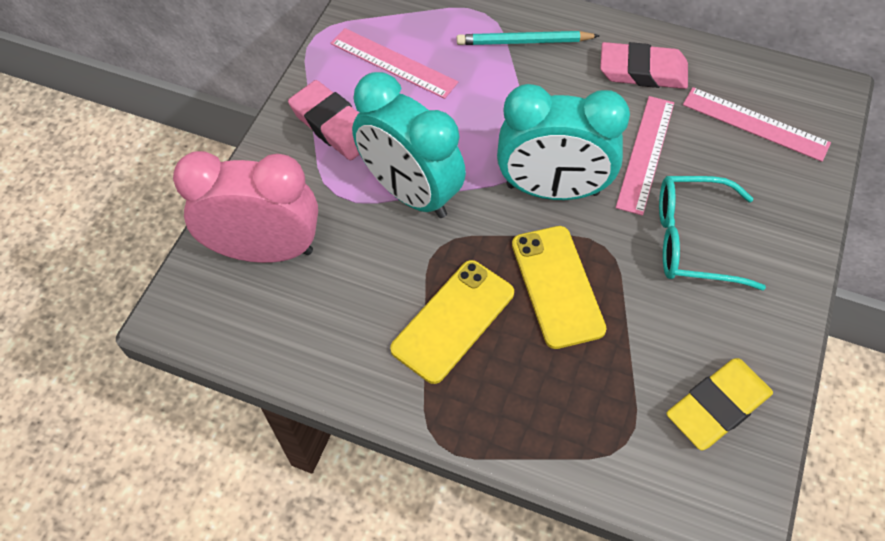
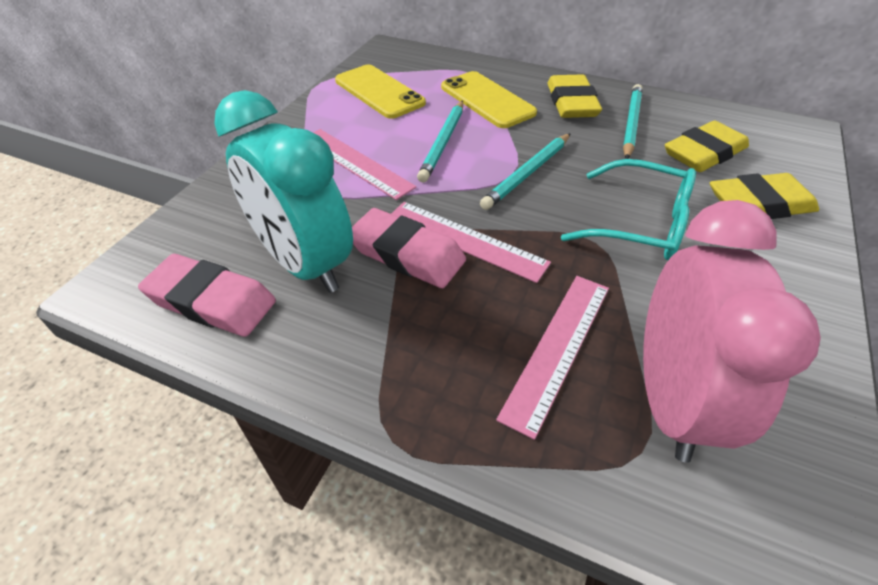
turquoise clock: [352,72,466,218] [497,84,630,200] = 2 -> [214,90,353,293] = 1
turquoise pencil: [457,31,600,45] = 1 -> [417,100,463,183] [480,133,571,210] [623,84,642,159] = 3
yellow eraser: [666,358,773,451] = 1 -> [548,74,602,118] [665,121,749,172] [710,173,819,219] = 3

